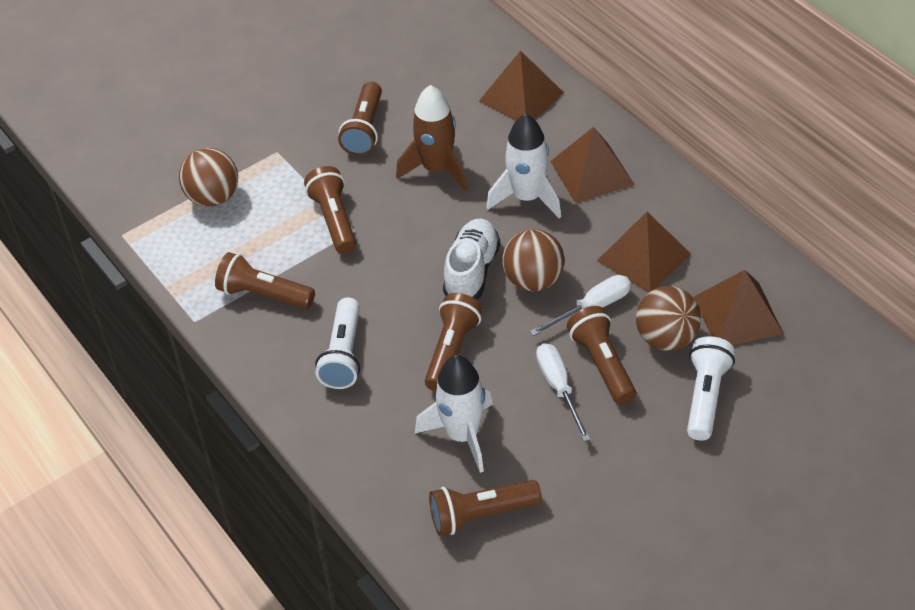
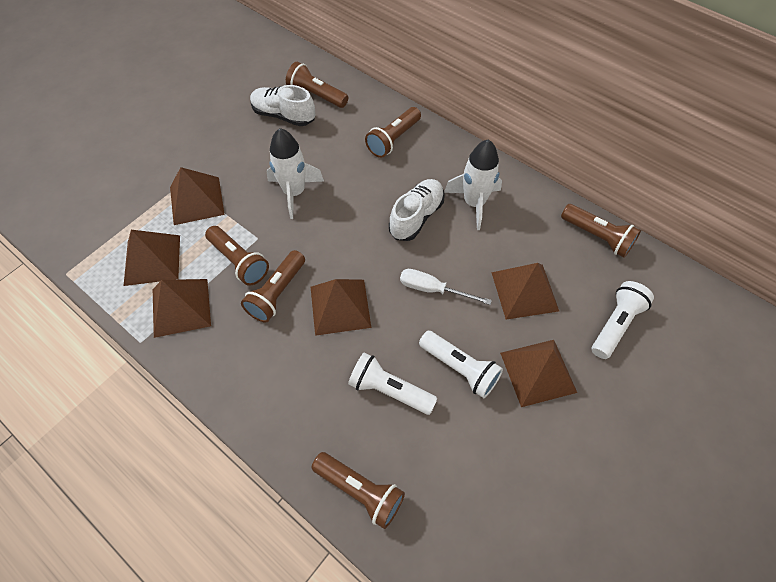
brown ball: [179,148,238,207] [502,229,564,291] [636,286,701,351] = 3 -> none = 0
brown pyramid: [479,50,564,121] [550,127,635,203] [597,212,691,292] [694,270,784,345] = 4 -> [124,230,180,286] [153,279,211,338] [170,167,225,225] [311,279,371,336] [491,263,559,320] [500,340,577,407] = 6
brown rocket: [396,85,467,191] = 1 -> none = 0
white flashlight: [315,297,360,389] [687,336,735,441] = 2 -> [348,353,437,415] [419,331,503,398] [591,281,654,359] = 3
white screwdriver: [530,275,631,336] [536,343,591,442] = 2 -> [400,269,492,305] = 1
white shoe: [443,219,500,300] = 1 -> [250,85,315,126] [389,179,445,241] = 2

